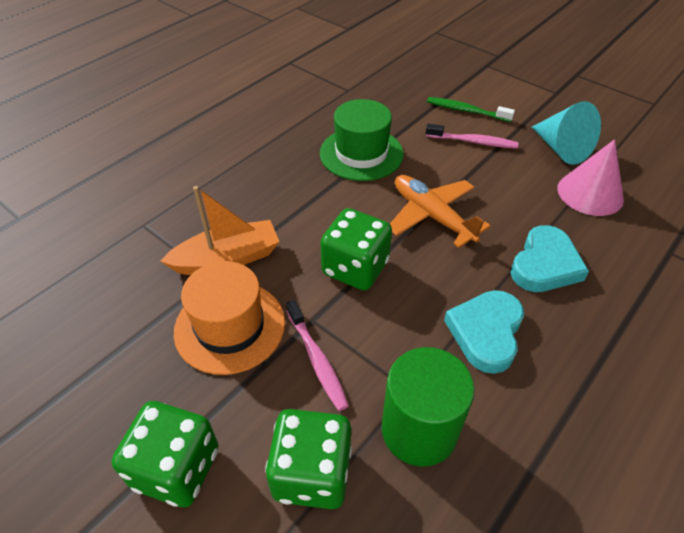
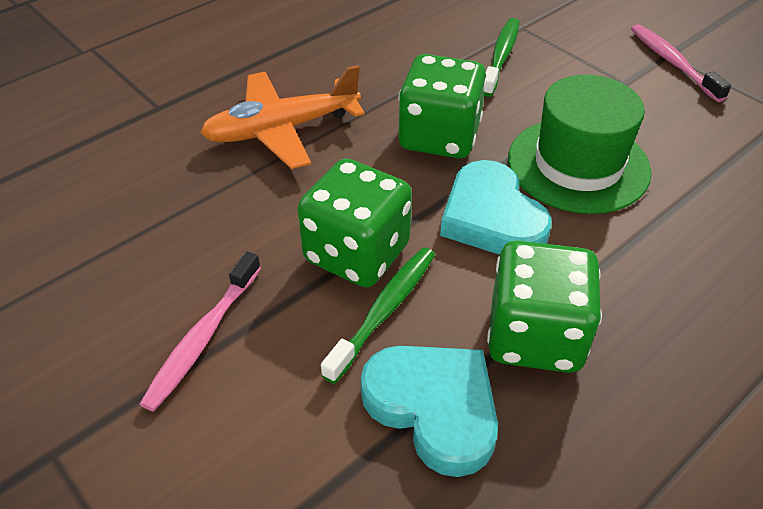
green cylinder: [382,347,475,467] = 1 -> none = 0
green toothbrush: [427,97,515,122] = 1 -> [321,247,435,384] [484,18,519,97] = 2
orange boat: [161,186,279,275] = 1 -> none = 0
orange hat: [174,261,285,375] = 1 -> none = 0
pink cone: [558,139,624,216] = 1 -> none = 0
turquoise cone: [532,101,601,165] = 1 -> none = 0

